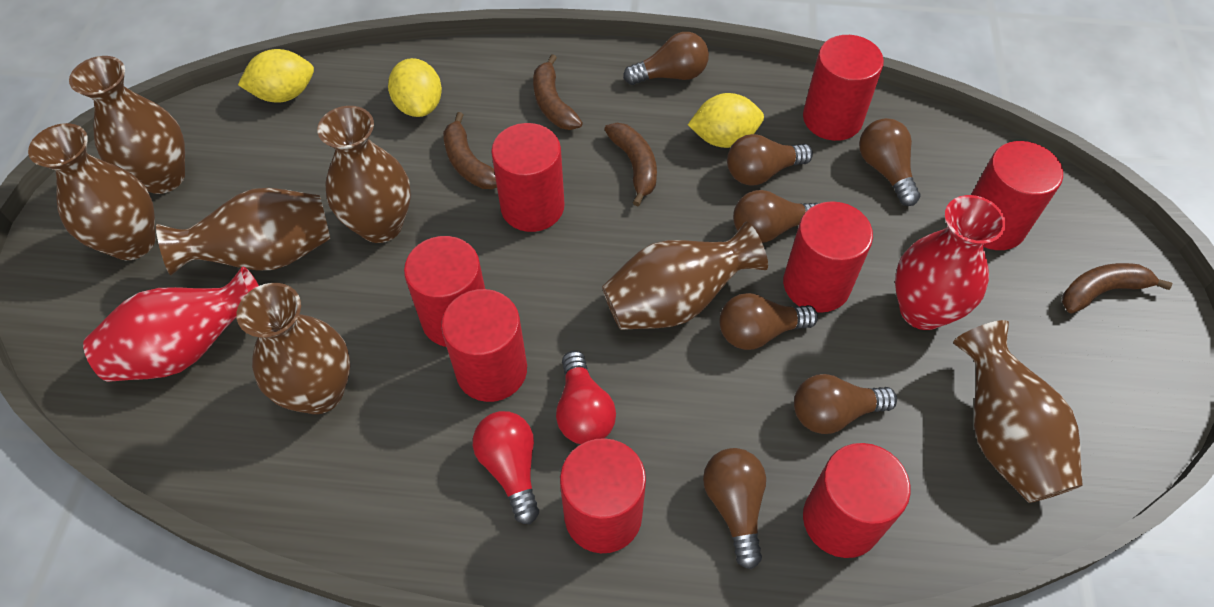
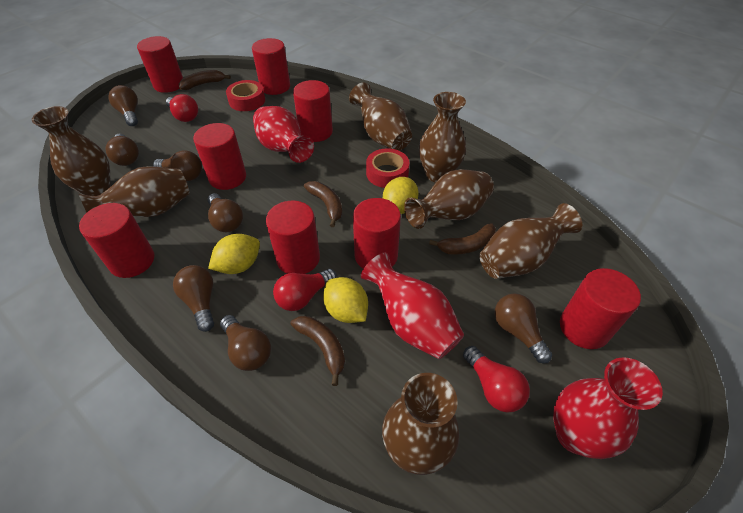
red light bulb: [473,411,539,524] [556,351,616,444] = 2 -> [166,94,198,122] [273,269,337,311] [463,346,530,413] = 3
red tape: none = 0 -> [226,80,265,111] [366,148,410,188] = 2
red vase: [83,266,259,382] [895,195,1006,330] = 2 -> [253,106,314,163] [361,252,464,359] [553,357,663,459] = 3

